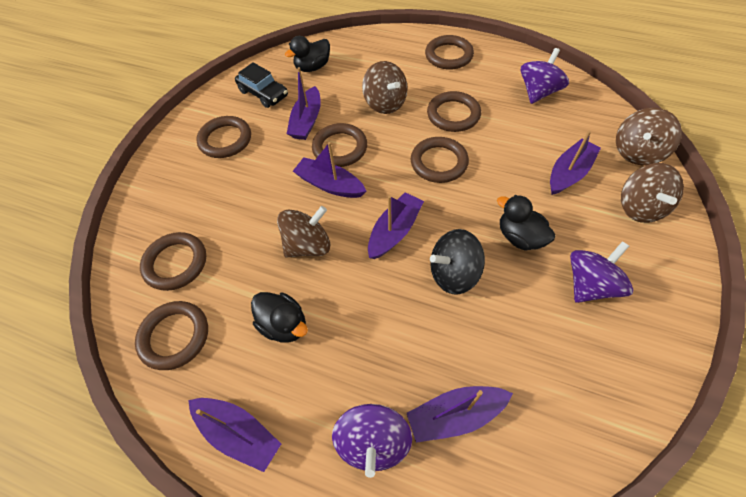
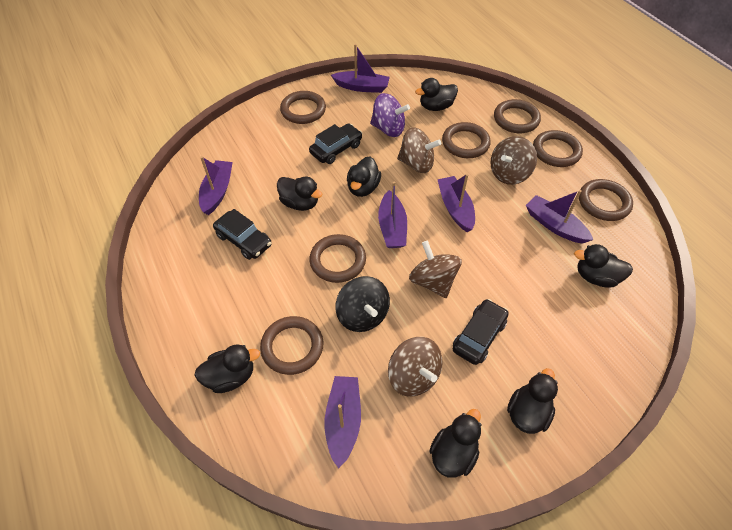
black car: [235,62,288,108] = 1 -> [213,209,272,260] [309,123,362,164] [453,299,509,365] = 3
black duck: [251,292,308,343] [285,36,330,72] [497,195,555,251] = 3 -> [194,344,260,393] [277,177,323,211] [347,156,381,197] [415,78,458,111] [429,409,482,478] [507,368,558,434] [574,244,633,287] = 7
purple spinning top: [332,404,412,478] [521,48,569,104] [570,241,633,303] = 3 -> [370,93,410,137] = 1

